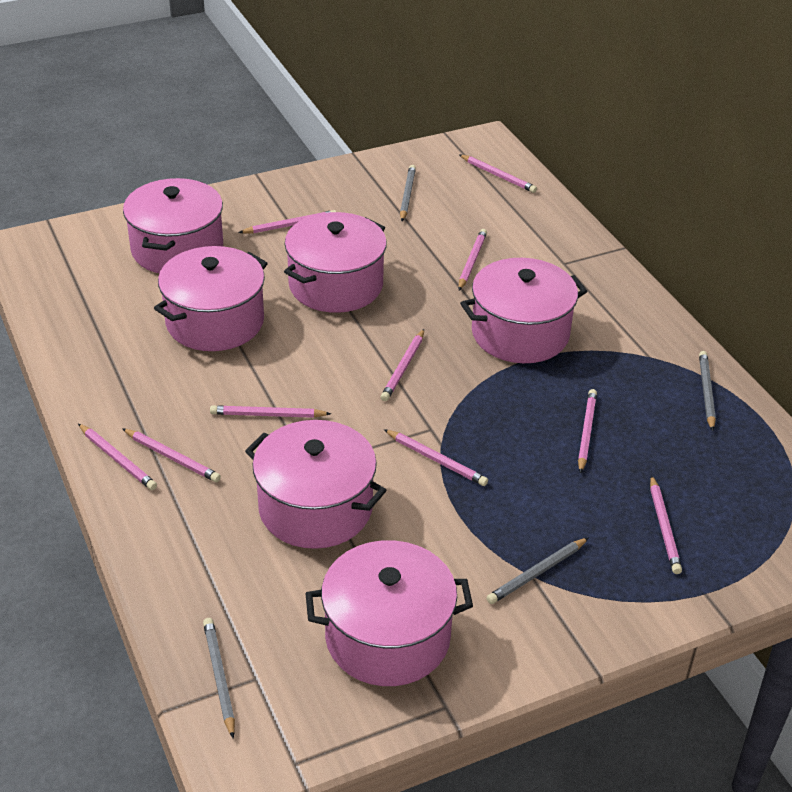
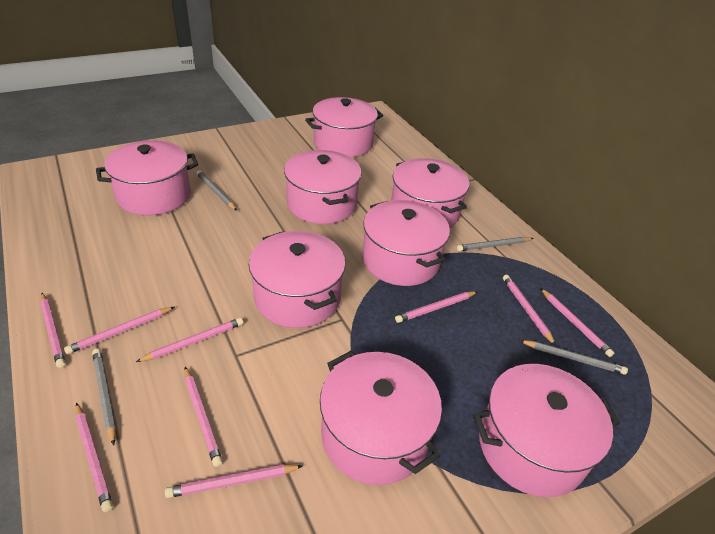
pink pencil: [78,424,157,490] [122,428,221,482] [210,405,331,418] [238,210,336,234] [381,329,424,401] [384,429,488,486] [458,229,487,290] [459,154,537,193] [578,389,597,474] [650,475,682,574] = 10 -> [40,293,66,368] [64,307,174,354] [75,403,113,512] [136,318,243,362] [165,464,302,498] [184,367,223,467] [395,291,478,323] [503,275,556,346] [540,288,614,357] = 9
pink pot: [123,178,223,273] [154,246,268,351] [245,420,387,549] [284,212,387,313] [305,540,473,686] [460,258,587,363] = 6 -> [96,140,198,215] [249,231,346,328] [284,150,362,224] [305,97,383,157] [320,351,442,485] [362,200,450,286] [391,158,469,228] [473,364,620,497] = 8

